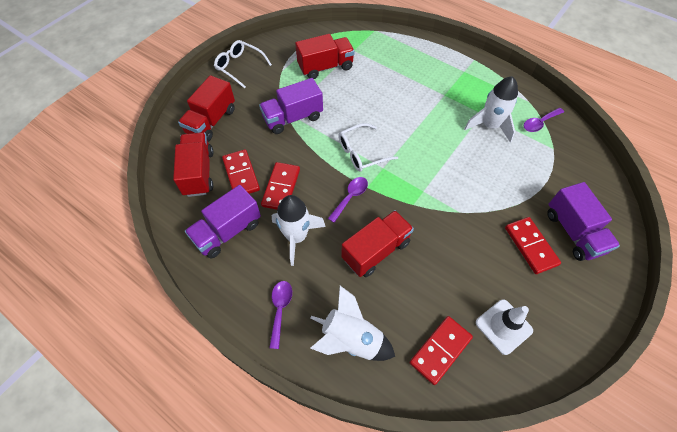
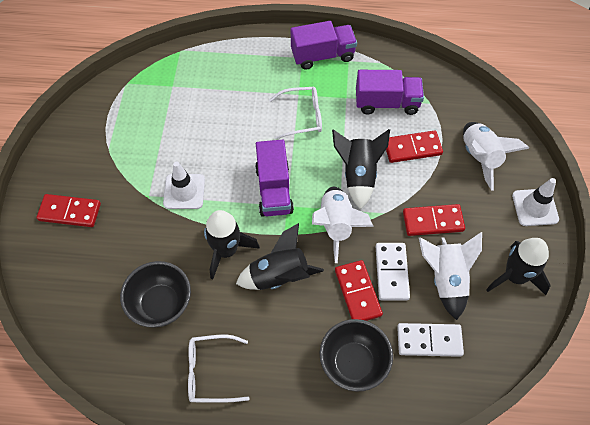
black bowl: none = 0 -> [120,261,191,327] [320,319,393,392] = 2
black rocket: none = 0 -> [204,210,260,279] [236,223,324,290] [332,129,390,210] [486,238,551,295] = 4
purple spoon: [269,281,292,349] [328,177,368,223] [524,108,564,132] = 3 -> none = 0
red truck: [173,132,214,197] [178,75,235,142] [295,34,355,79] [342,210,414,277] = 4 -> none = 0
white domino: none = 0 -> [376,243,410,300] [397,323,464,357] = 2
white traffic cone: [476,299,533,355] = 1 -> [163,161,205,209] [512,178,559,226] = 2

